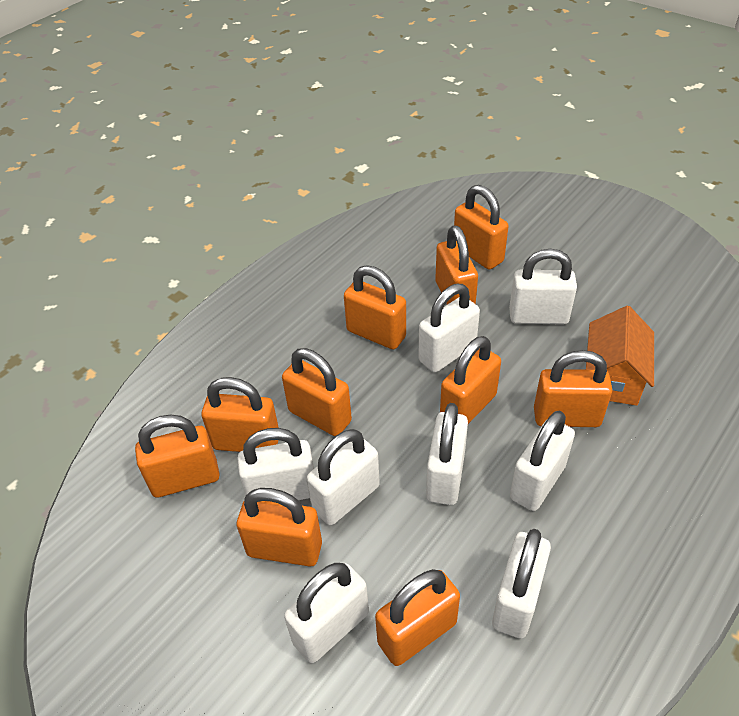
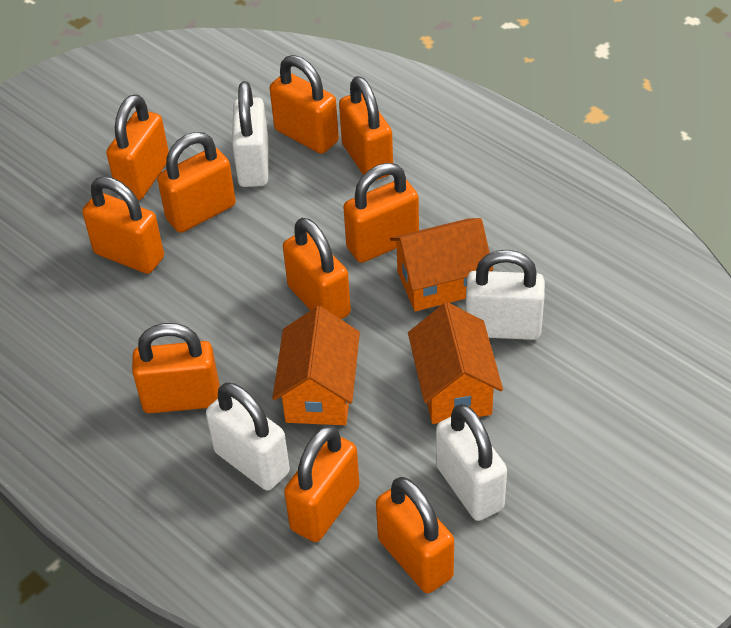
orange house: [586,306,654,406] = 1 -> [272,306,360,425] [390,218,493,311] [408,302,503,424] = 3
white padlock: [237,428,314,500] [284,563,369,663] [306,429,380,526] [418,284,480,372] [426,403,468,505] [492,529,551,639] [509,249,577,325] [510,411,575,511] = 8 -> [206,383,290,491] [232,81,269,187] [436,404,507,521] [466,250,545,340] = 4

